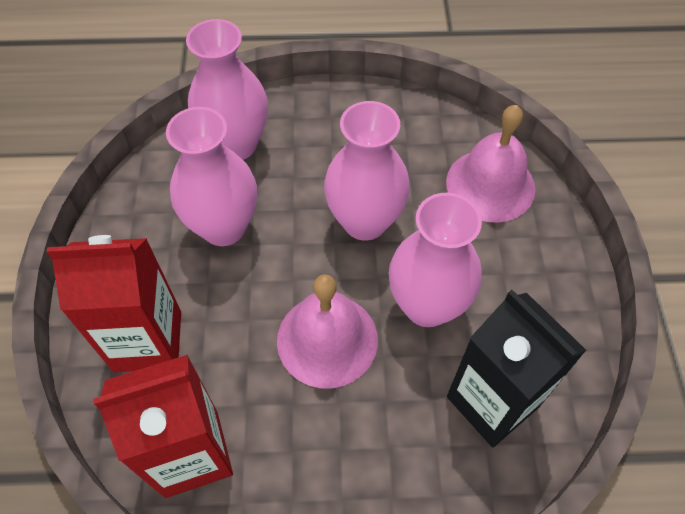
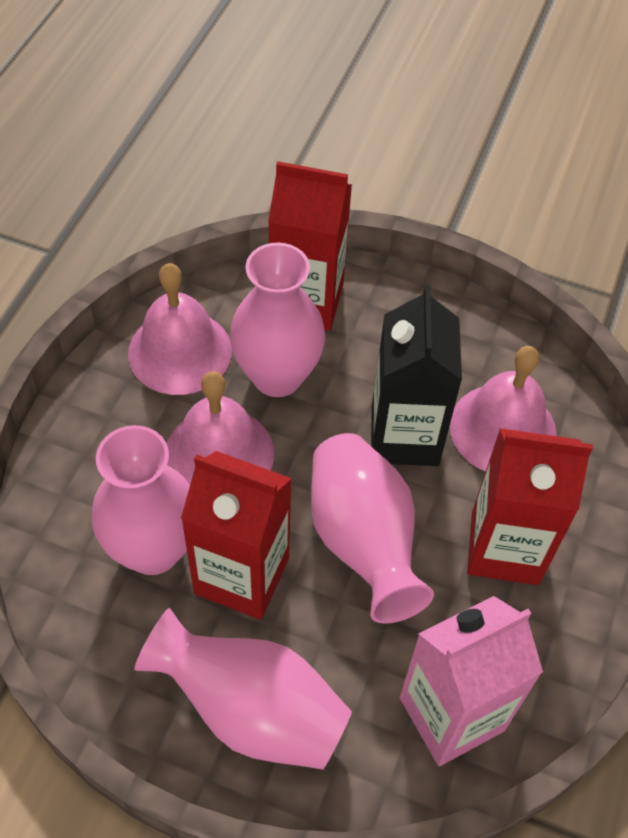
pink bell: [277,274,378,388] [446,105,535,223] = 2 -> [128,263,232,395] [167,371,274,485] [450,346,557,471] = 3
pink carton: none = 0 -> [400,596,543,766] = 1
red carton: [46,235,181,373] [93,355,233,498] = 2 -> [181,451,292,620] [268,161,352,331] [467,428,593,585] = 3

